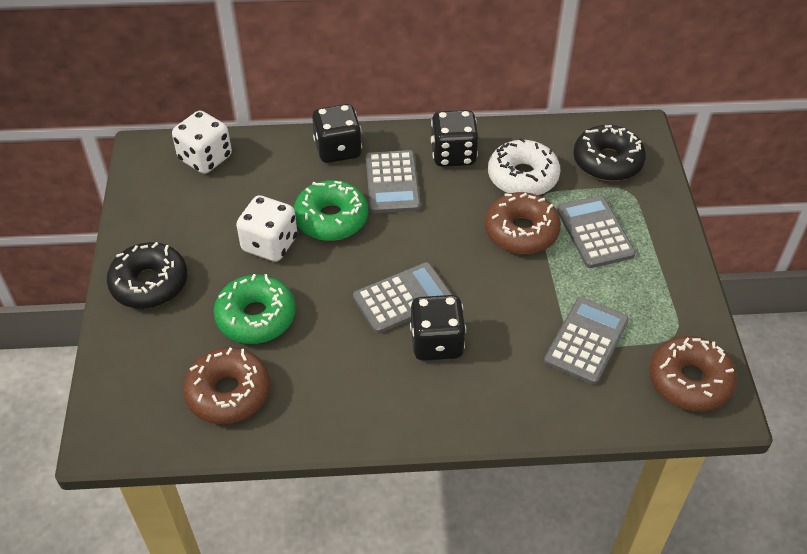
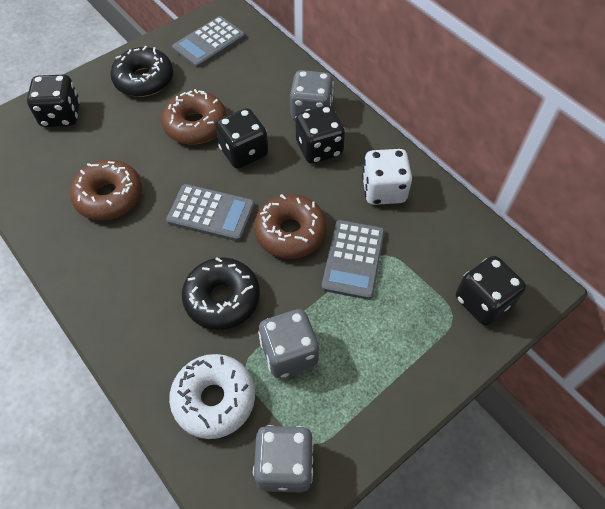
black dice: [312,104,362,163] [410,295,466,361] [431,110,478,167] = 3 -> [27,75,80,127] [215,108,268,169] [296,105,345,164] [456,256,526,326] = 4
green donut: [214,274,296,344] [294,180,368,241] = 2 -> none = 0
grey calculator: [353,262,452,334] [366,150,421,213] [544,297,629,385] [557,196,636,268] = 4 -> [166,184,255,241] [172,16,245,68] [322,220,385,300] = 3
grey dice: none = 0 -> [253,425,314,493] [258,309,319,378] [290,70,334,121] = 3
white dice: [172,110,232,174] [236,195,297,262] = 2 -> [362,149,412,205] = 1

